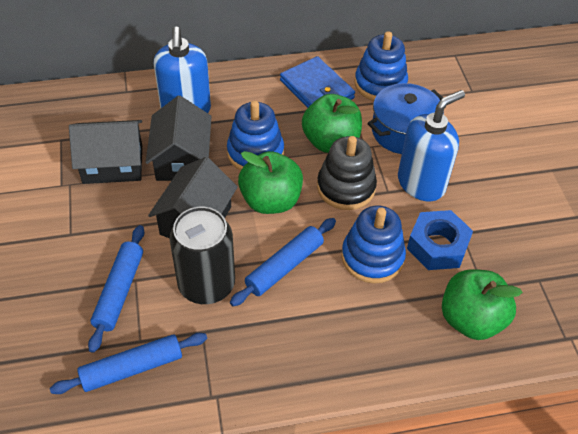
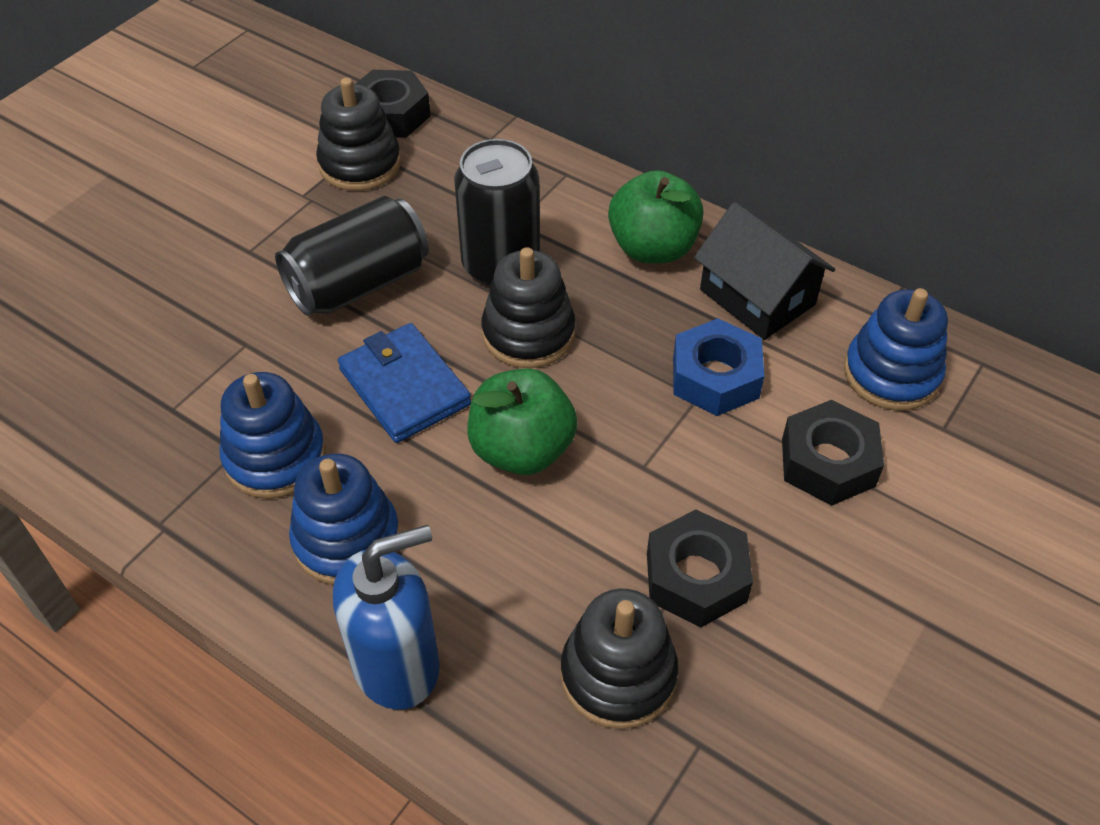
black can: [169,207,235,304] = 1 -> [275,196,429,316] [454,139,540,286] = 2
black house: [69,120,142,184] [145,95,212,181] [148,157,238,238] = 3 -> [694,202,835,340] = 1
black nut: none = 0 -> [356,70,431,138] [647,509,753,627] [782,400,884,506] = 3
black stacking toy: [317,136,377,210] = 1 -> [316,78,401,191] [481,247,576,368] [561,589,678,729] = 3
blue pot: [368,83,444,154] = 1 -> none = 0
blue rolling pin: [50,333,207,394] [88,225,144,353] [230,218,336,306] = 3 -> none = 0
blue soap dispenser: [153,27,211,113] [398,90,465,201] = 2 -> [333,525,440,710] = 1
green apple: [238,151,303,214] [302,94,362,153] [442,269,523,340] = 3 -> [467,368,577,475] [608,170,704,263] = 2

